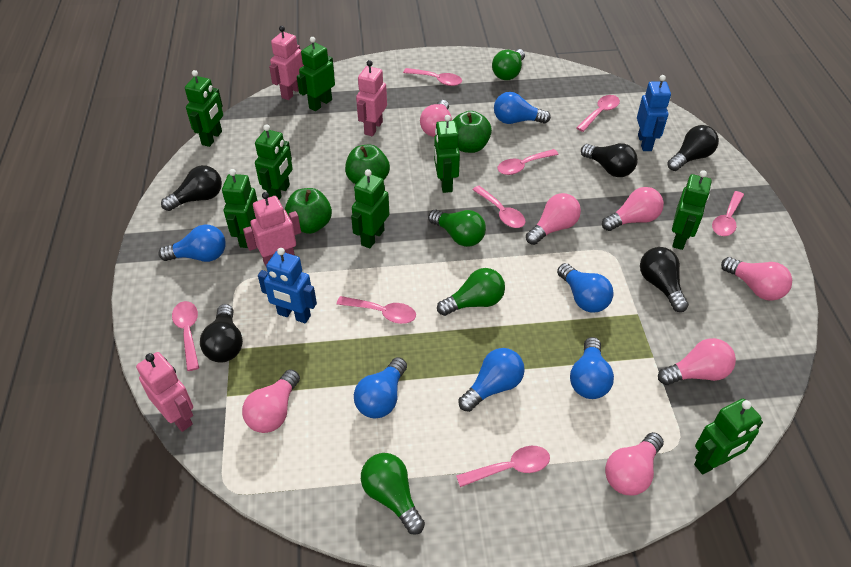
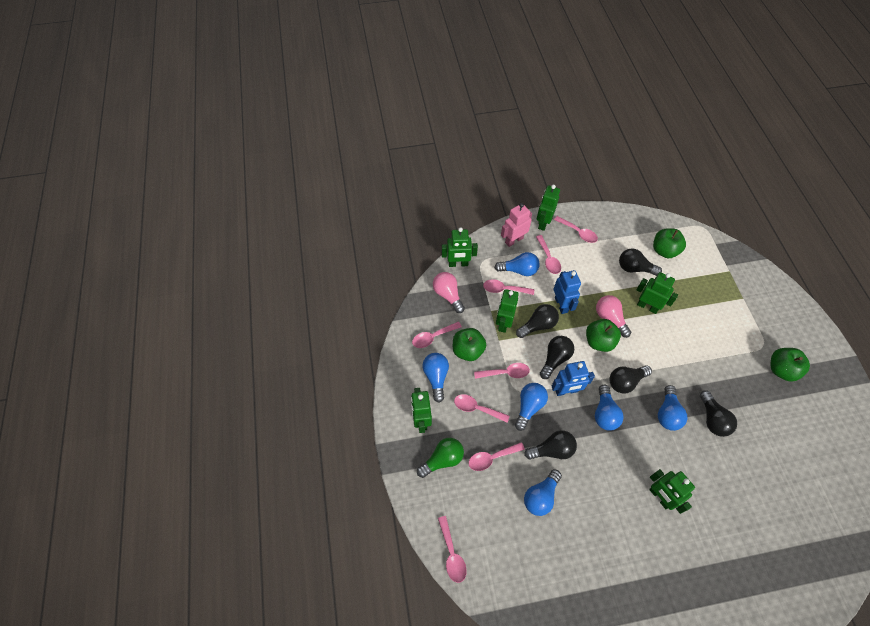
black light bulb: [161,165,222,211] [200,304,243,362] [581,143,638,177] [640,247,689,312] [667,125,719,171] = 5 -> [516,304,559,338] [524,430,577,460] [540,336,574,379] [609,365,652,393] [619,248,662,276] [700,390,737,437] = 6
green apple: [285,188,332,234] [345,144,390,184] [452,111,492,153] = 3 -> [453,328,486,361] [586,319,621,352] [653,228,686,258] [771,348,810,382] = 4
green light bulb: [361,453,425,535] [428,210,486,247] [437,268,505,316] [492,49,525,80] = 4 -> [417,438,464,478] = 1
green robot: [185,70,223,147] [222,169,258,248] [255,124,293,200] [297,37,335,111] [351,169,389,249] [434,115,460,193] [672,170,712,250] [694,399,763,474] = 8 -> [411,388,432,433] [442,227,478,267] [496,289,519,333] [537,185,560,231] [637,272,678,314] [649,469,695,514] = 6
pink light bulb: [242,369,300,433] [420,100,452,137] [526,193,581,245] [602,187,664,231] [605,432,664,495] [658,338,736,385] [721,257,792,301] = 7 -> [433,272,465,313] [596,295,631,338] = 2
pink robot: [136,352,193,432] [243,192,301,268] [269,26,304,100] [356,60,387,136] = 4 -> [501,203,532,247] = 1

